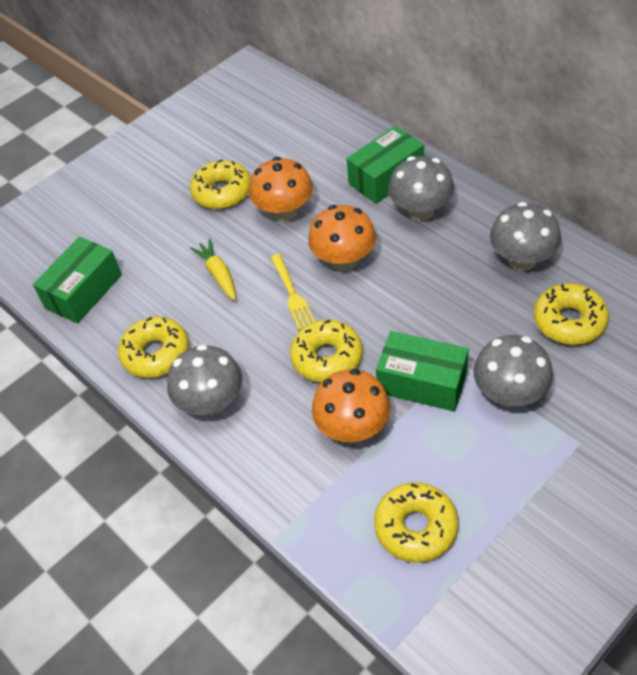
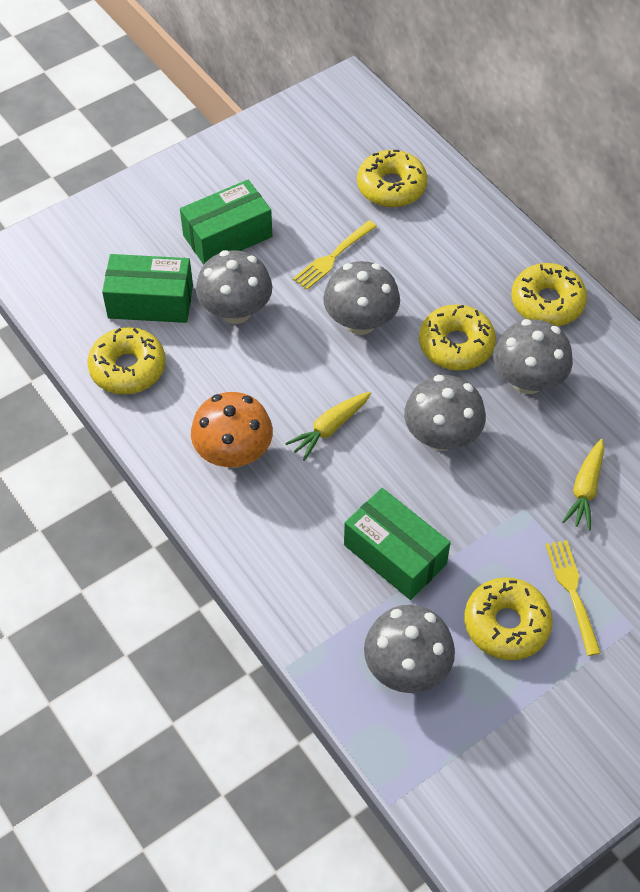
grey mushroom: [167,344,242,416] [388,156,454,221] [473,335,553,408] [490,202,561,271] = 4 -> [196,250,272,324] [323,261,400,335] [364,605,455,693] [404,375,486,451] [493,319,573,394] = 5
orange mushroom: [249,157,313,222] [308,205,376,271] [312,369,390,442] = 3 -> [191,392,273,468] = 1
yellow carrot: [190,239,236,300] = 1 -> [285,392,371,461] [562,439,604,530] = 2
yellow fork: [270,254,315,330] = 1 -> [293,220,377,290] [546,540,601,656] = 2

